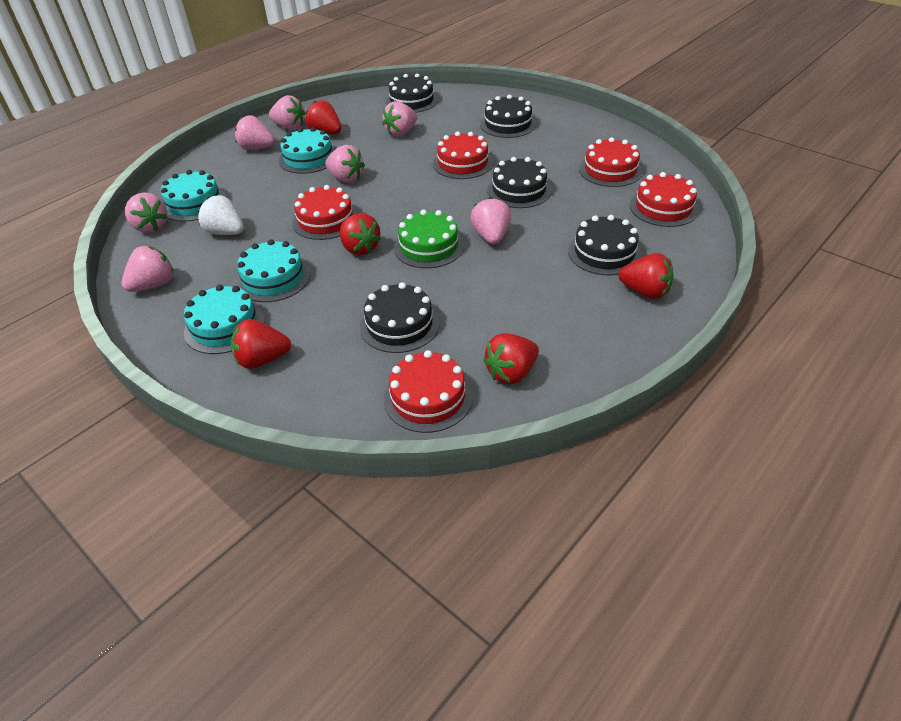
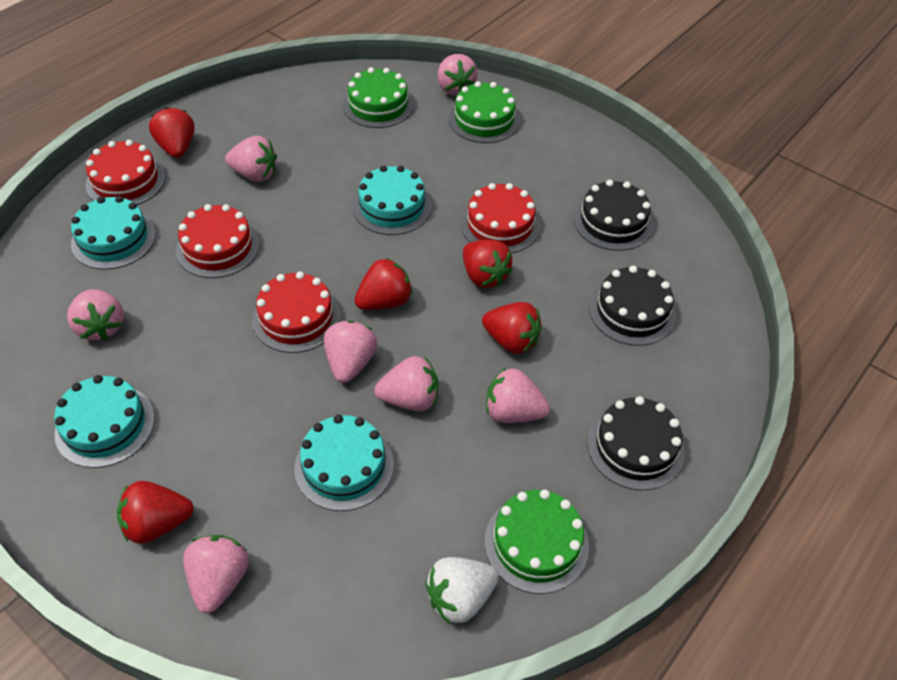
black cake: [360,282,440,353] [386,73,438,113] [480,95,536,138] [487,157,552,208] [568,215,642,275] = 5 -> [574,180,653,251] [587,396,685,491] [589,266,676,346] = 3
green cake: [394,210,464,268] = 1 -> [343,67,414,128] [449,81,520,143] [485,489,589,594] = 3
red cake: [292,185,358,240] [384,350,473,433] [433,132,493,179] [579,137,642,187] [630,172,699,227] = 5 -> [86,140,165,205] [176,204,259,278] [252,271,340,353] [461,183,540,254] = 4

